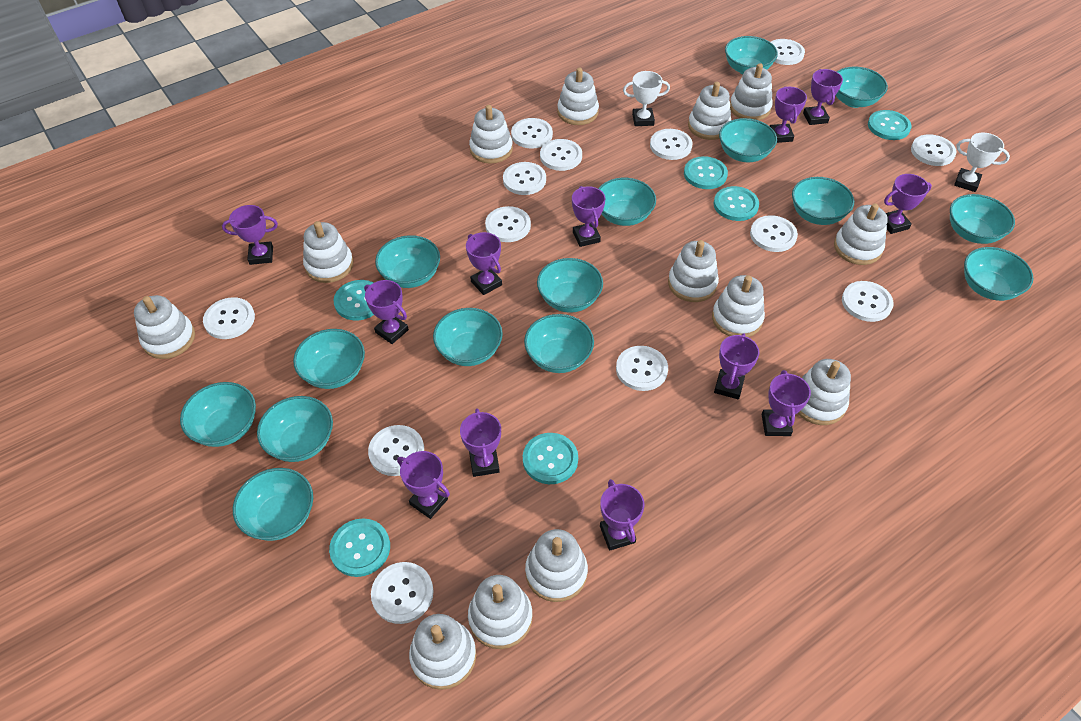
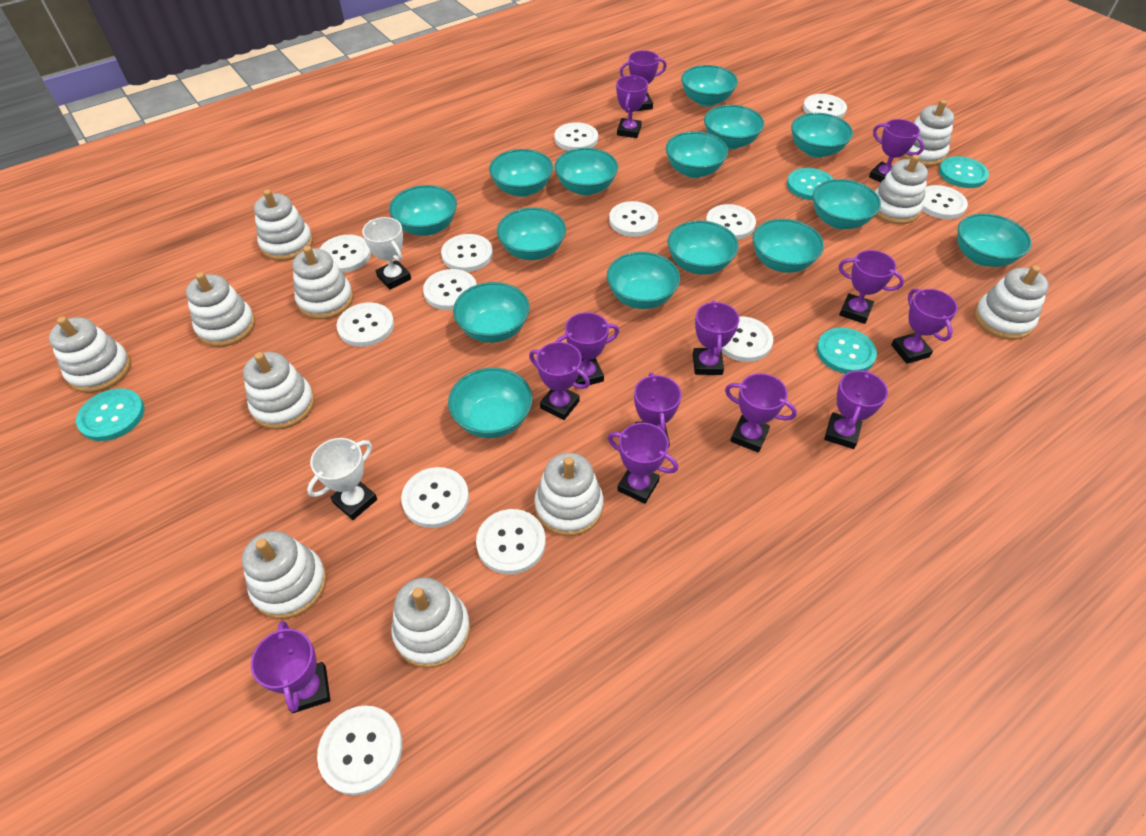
purple trophy: [222,205,278,265] [364,280,409,344] [397,451,450,519] [460,408,501,477] [466,232,502,295] [572,186,605,247] [600,479,644,551] [714,333,759,399] [762,370,811,436] [770,86,807,143] [803,69,843,125] [884,174,932,234] = 12 -> [251,621,330,713] [529,342,590,420] [555,312,619,385] [608,423,678,504] [616,75,648,138] [620,50,666,111] [634,373,682,449] [693,300,739,375] [725,373,797,453] [824,370,888,449] [839,250,904,324] [869,119,924,183] [891,288,958,364] = 13
turquoise button: [329,519,390,577] [333,280,374,320] [523,433,578,484] [684,156,728,189] [714,186,759,221] [868,110,912,140] = 6 -> [76,388,145,441] [787,168,833,200] [817,328,877,374] [939,156,989,188] = 4
white stacking toy: [134,295,195,359] [303,221,353,283] [409,614,476,690] [468,575,533,649] [469,105,513,164] [525,529,588,602] [557,67,599,125] [668,240,719,302] [688,82,731,140] [712,275,765,337] [730,63,773,121] [798,359,851,425] [834,203,888,265] = 13 -> [49,316,131,393] [186,272,255,347] [242,531,327,619] [243,352,315,430] [254,189,313,261] [292,246,353,319] [391,577,470,668] [535,453,603,536] [875,155,928,224] [902,100,954,166] [974,265,1049,340] = 11

